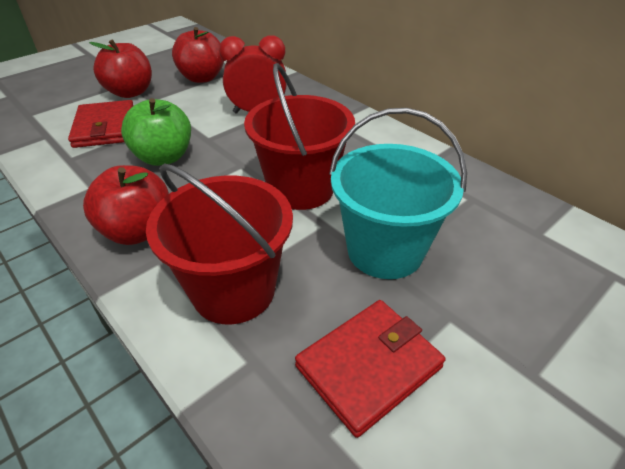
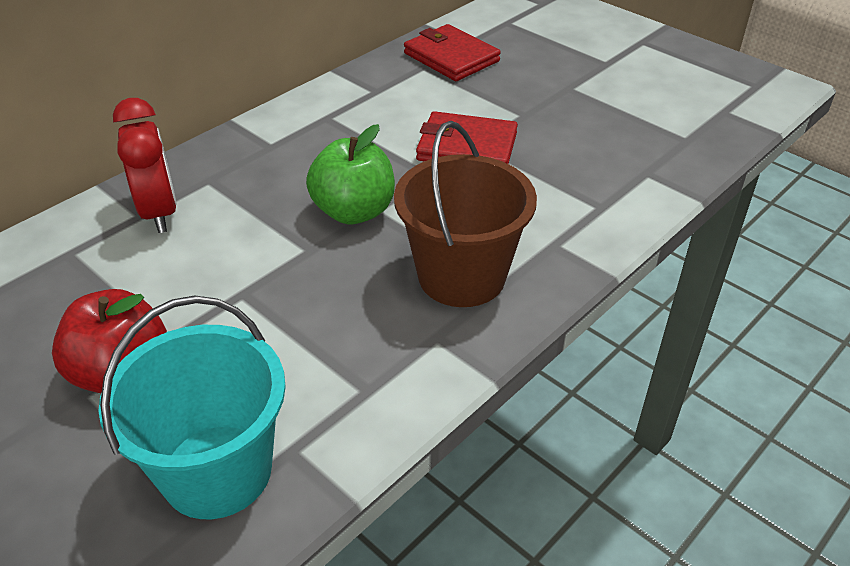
brown bucket: none = 0 -> [394,121,537,307] = 1
red apple: [83,165,169,245] [89,39,152,98] [172,27,224,83] = 3 -> [52,289,167,393] = 1
red bucket: [146,163,293,324] [244,63,355,210] = 2 -> none = 0

